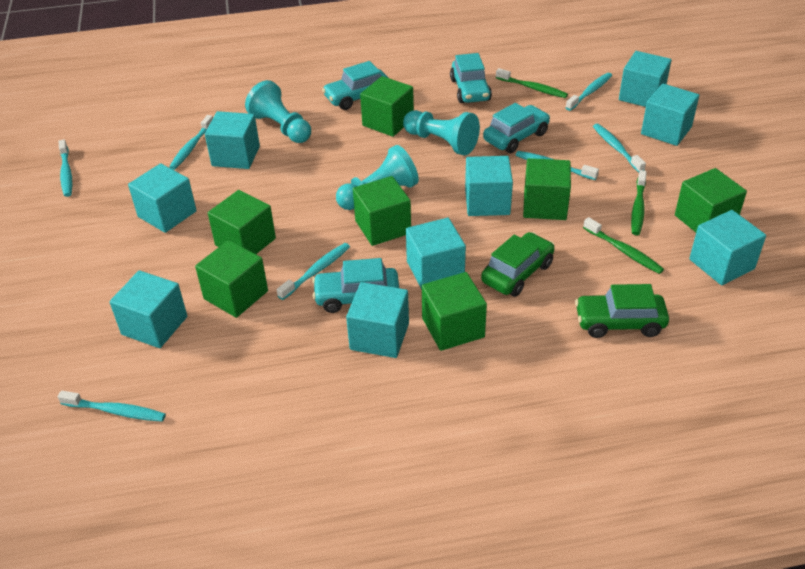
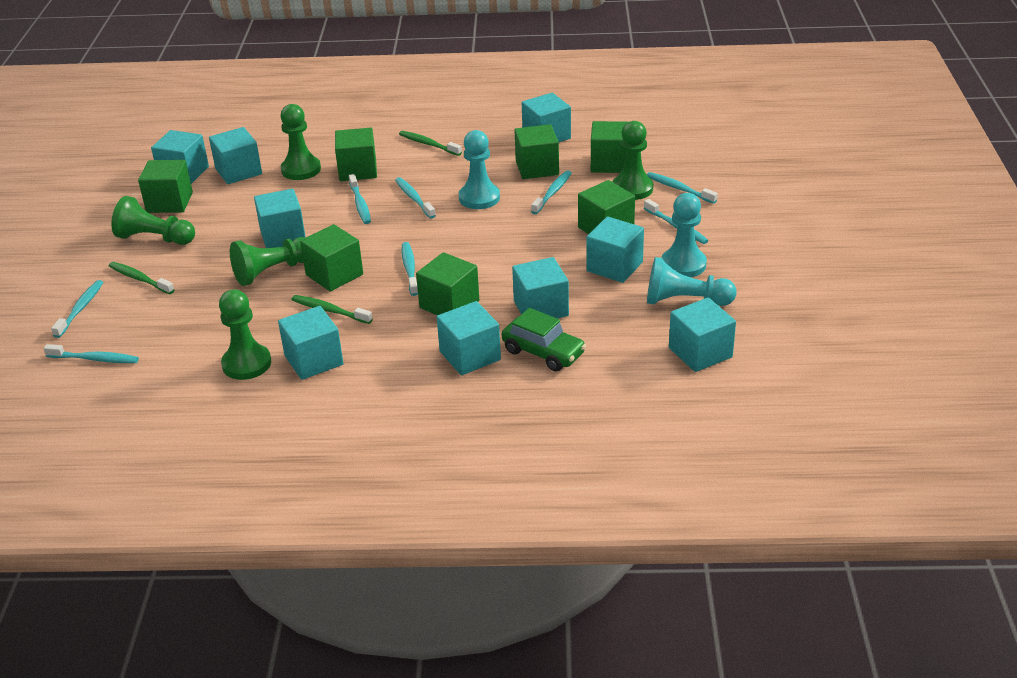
green car: [481,232,555,297] [575,284,669,338] = 2 -> [502,308,586,372] = 1
green pawn: none = 0 -> [111,196,195,245] [219,289,271,380] [230,237,306,286] [280,104,321,180] [613,121,653,200] = 5
turquoise car: [312,258,399,313] [322,61,389,110] [450,53,492,103] [483,103,550,153] = 4 -> none = 0
turquoise toothbrush: [57,391,166,422] [58,139,72,197] [169,115,213,170] [277,243,350,300] [516,151,599,180] [565,73,612,111] [593,124,646,172] = 7 -> [43,344,139,363] [51,280,103,338] [349,174,371,224] [395,177,436,219] [401,242,418,296] [531,170,572,214] [644,199,709,244] [647,172,718,204] = 8

